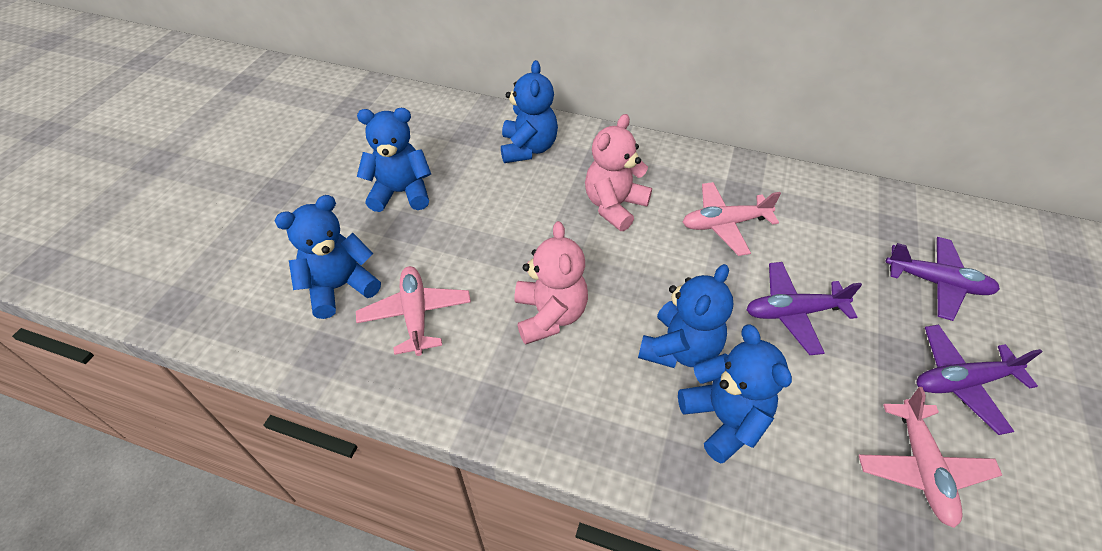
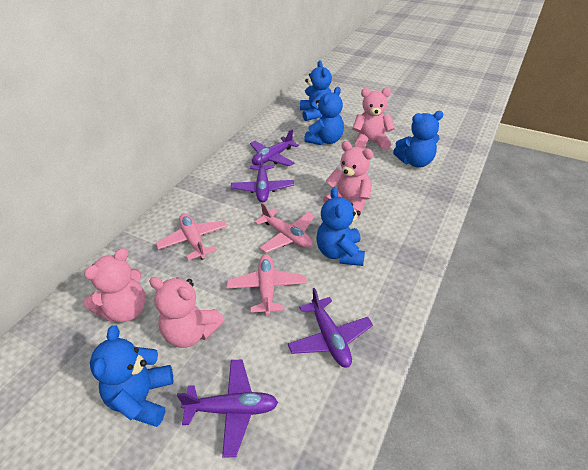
pink teddy bear: [514,221,588,345] [585,114,652,231] = 2 -> [83,248,146,322] [149,277,225,348] [323,141,373,218] [352,88,395,150] = 4
purple plane: [746,262,862,355] [885,237,1000,321] [917,324,1042,435] = 3 -> [177,360,278,458] [231,153,294,202] [250,129,299,166] [288,288,373,368] = 4

